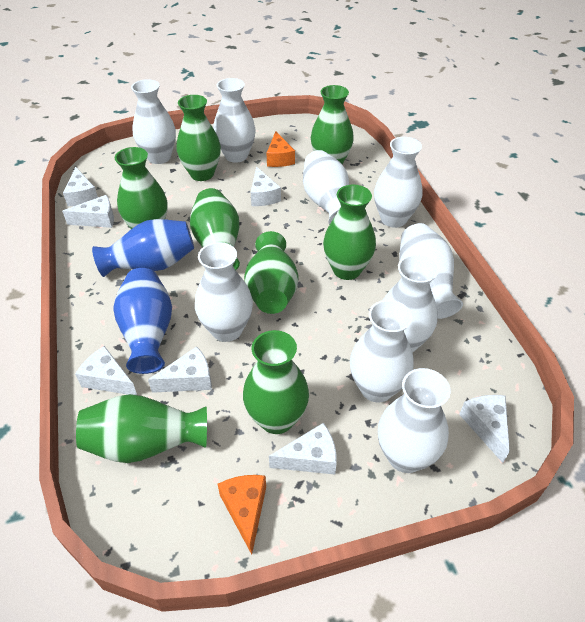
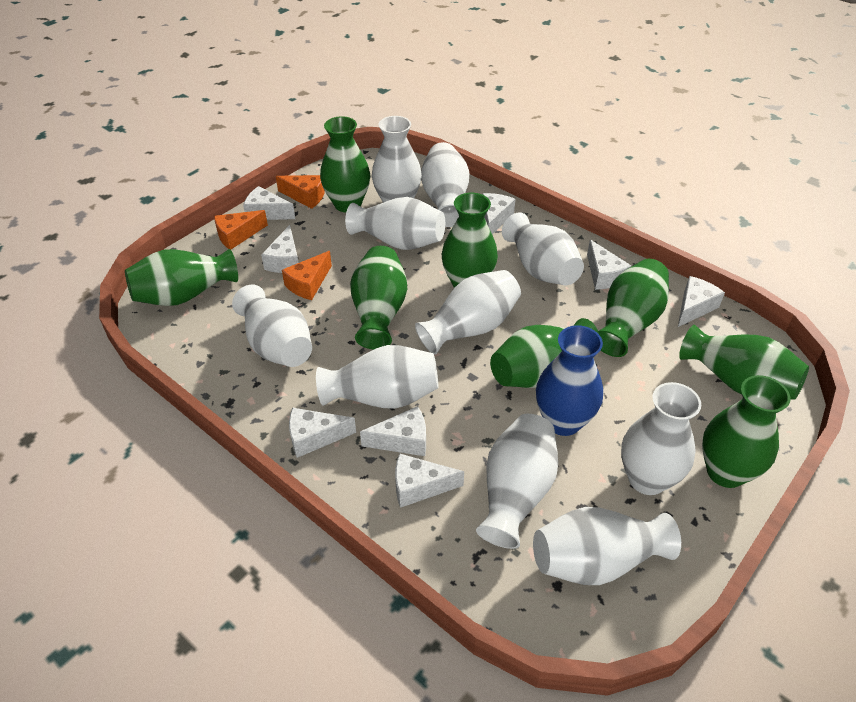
blue vase: [92,219,194,277] [114,268,172,374] = 2 -> [536,325,603,436] = 1
orange cheese: [217,475,266,554] [267,131,295,167] = 2 -> [214,210,268,249] [276,175,325,209] [282,251,332,300] = 3
white cheese: [62,195,114,228] [63,167,98,206] [75,346,137,395] [148,347,212,393] [251,166,281,206] [269,423,337,474] [459,395,510,463] = 7 -> [243,186,295,220] [261,225,299,273] [289,408,356,458] [360,406,426,456] [395,453,464,508] [482,193,515,234] [587,240,631,290] [678,276,725,327] = 8
white vase: [131,79,176,164] [195,242,253,342] [213,78,256,163] [303,150,349,225] [350,300,414,402] [374,137,422,228] [378,368,451,473] [383,255,438,353] [399,223,463,319] = 9 -> [232,285,312,367] [316,345,438,409] [345,197,445,250] [372,116,422,203] [415,270,521,355] [421,142,469,227] [476,414,558,549] [502,212,584,286] [533,507,681,585] [621,382,701,495] = 10

